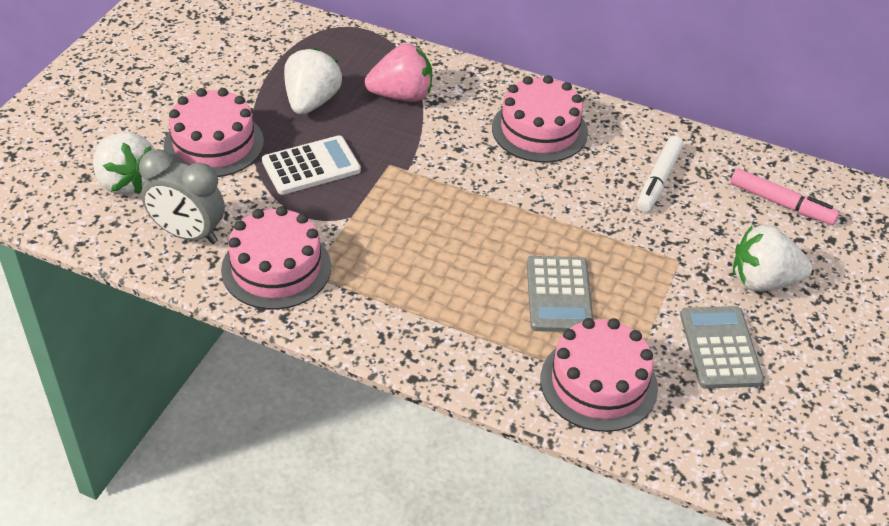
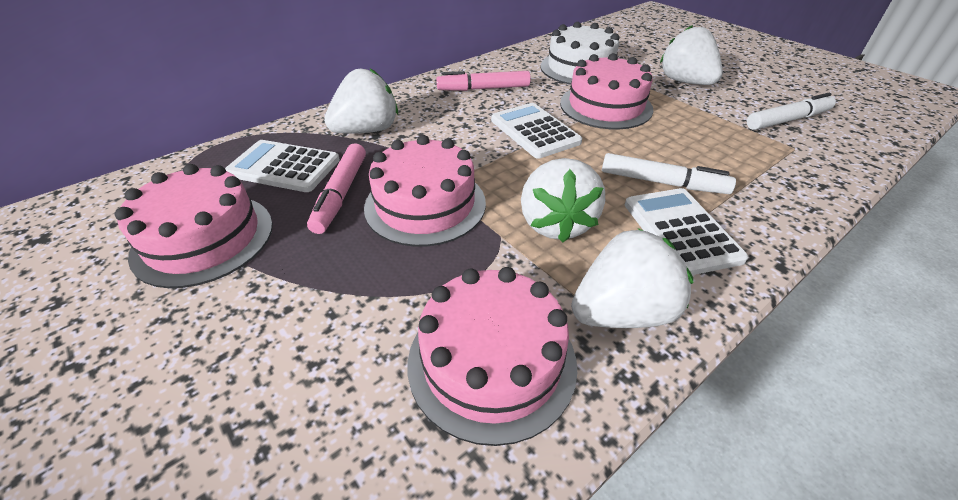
grey calculator: [527,256,593,332] [680,306,764,389] = 2 -> none = 0
grey clock: [139,149,225,244] = 1 -> none = 0
pink marker: [731,169,839,225] = 1 -> [307,143,366,234] [436,71,531,91] = 2
pink strawberry: [365,43,432,102] = 1 -> none = 0
white cake: none = 0 -> [540,22,619,85] = 1
white calculator: [262,135,361,195] = 1 -> [225,140,340,192] [491,103,582,159] [625,188,748,275] = 3
white marker: [637,136,684,212] = 1 -> [602,153,736,194] [747,93,836,130] = 2
white strawberry: [93,132,155,195] [284,48,342,115] [733,225,812,292] = 3 -> [324,68,398,134] [521,158,605,242] [571,228,693,328] [660,25,723,85] = 4

